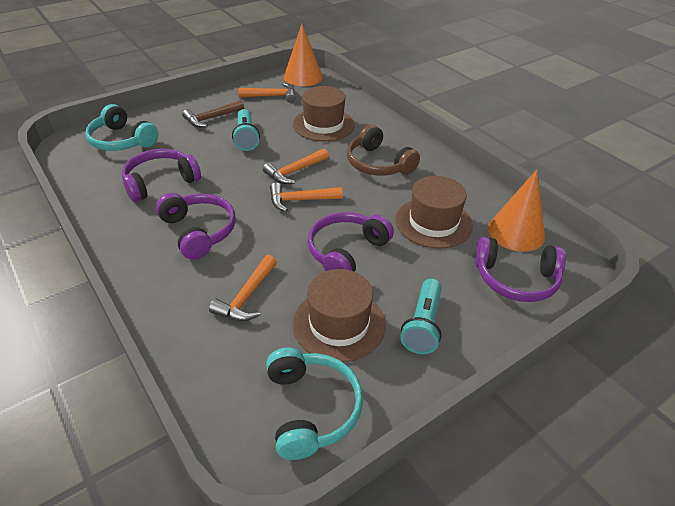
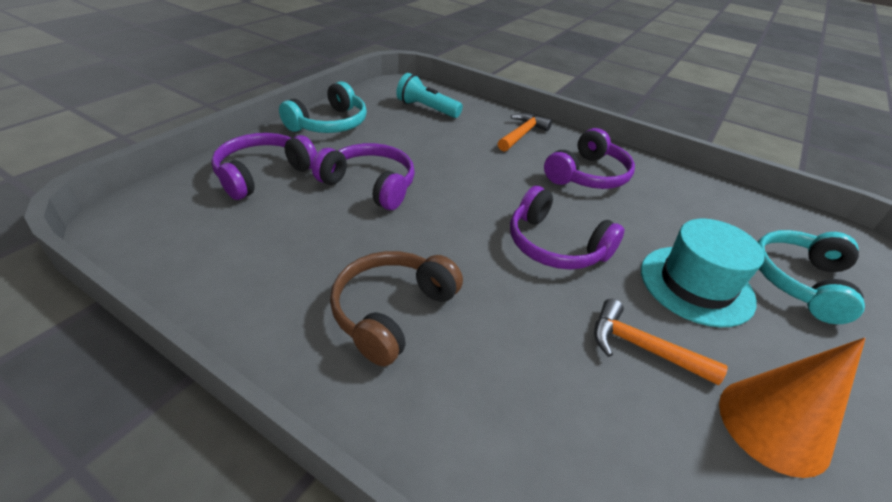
brown hammer: [182,100,244,127] = 1 -> none = 0
brown hat: [293,86,355,141] [293,269,386,362] [396,176,473,249] = 3 -> none = 0
orange cone: [284,24,323,86] [488,169,545,252] = 2 -> [719,338,866,478] = 1
orange hammer: [209,255,277,321] [238,83,295,102] [263,148,329,184] [270,182,343,212] = 4 -> [498,113,552,152] [594,299,728,386] = 2
turquoise flashlight: [232,109,260,151] [400,278,442,354] = 2 -> [396,73,463,118] = 1
turquoise hat: none = 0 -> [641,219,764,327] = 1

